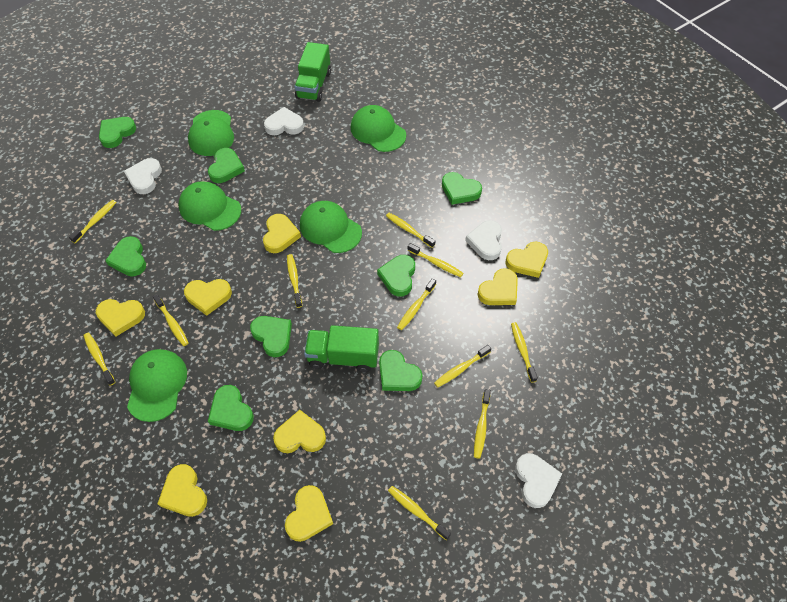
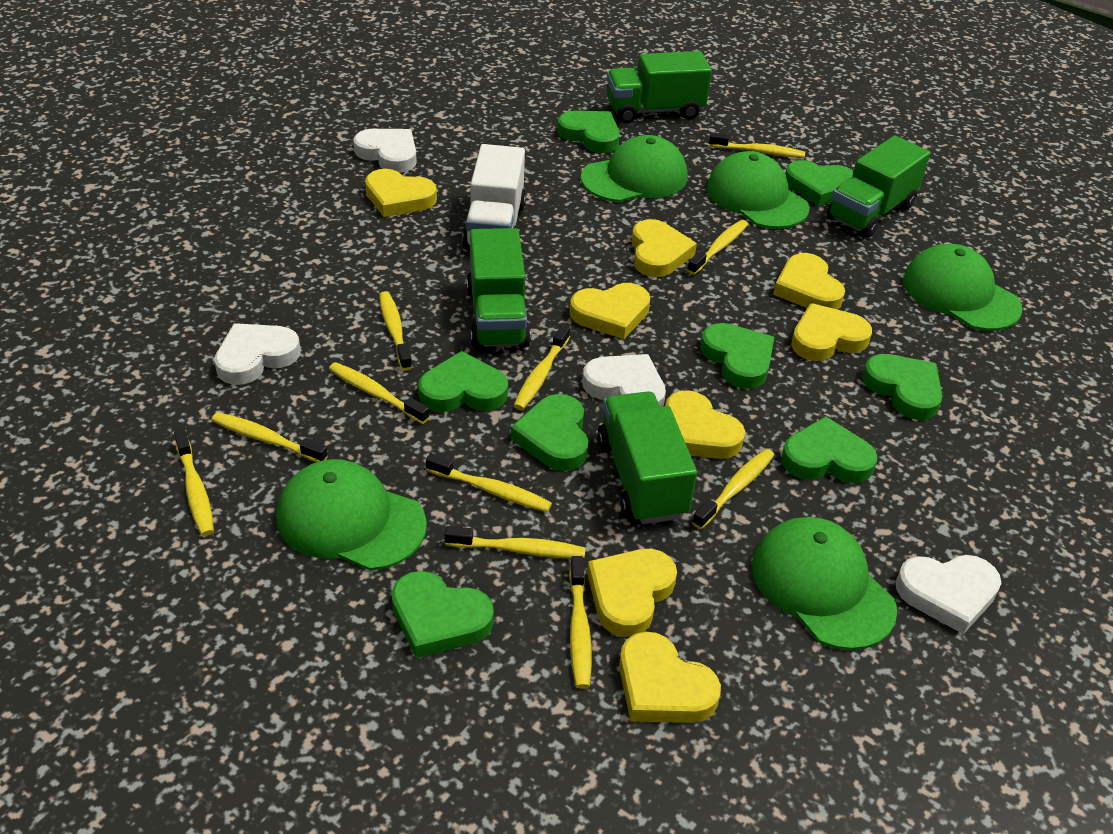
green truck: [294,42,331,102] [304,325,379,372] = 2 -> [466,228,531,349] [597,392,697,524] [606,51,712,123] [827,136,930,238] = 4
white truck: none = 0 -> [462,144,526,250] = 1

